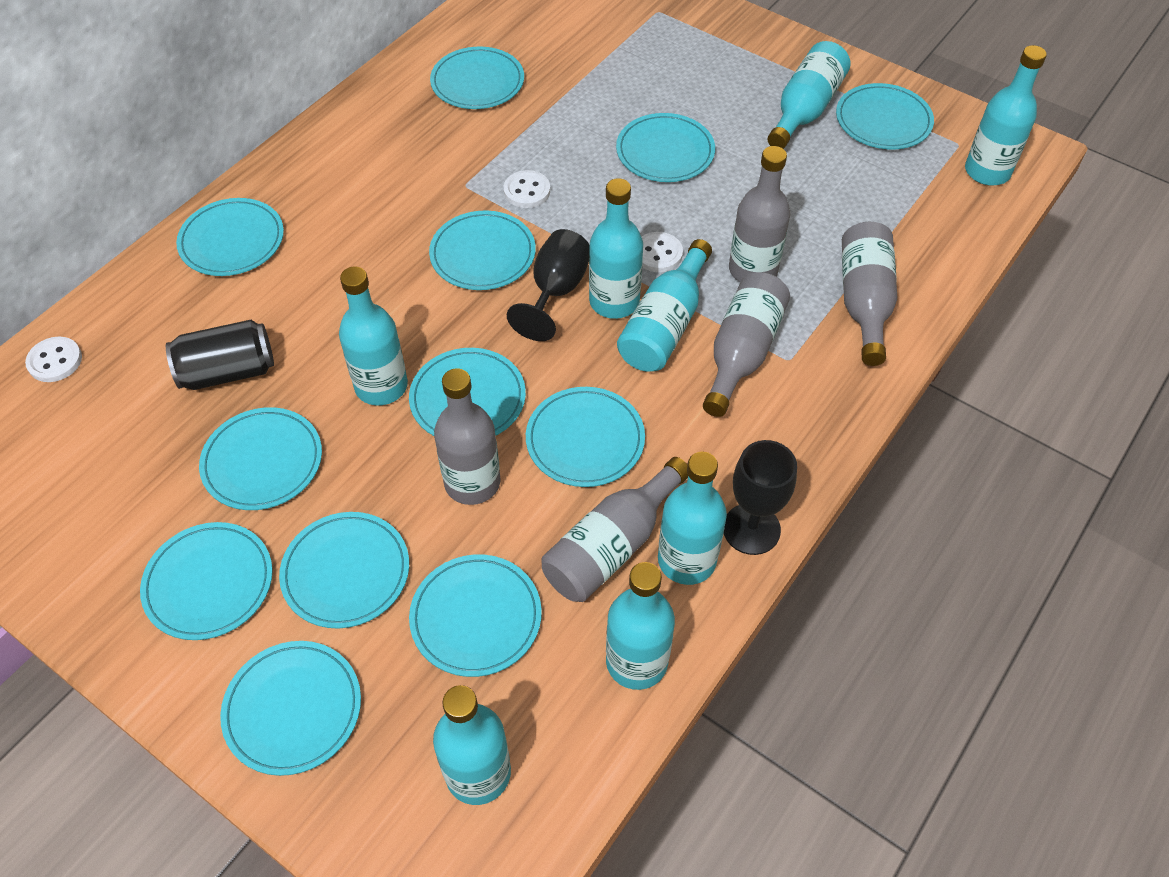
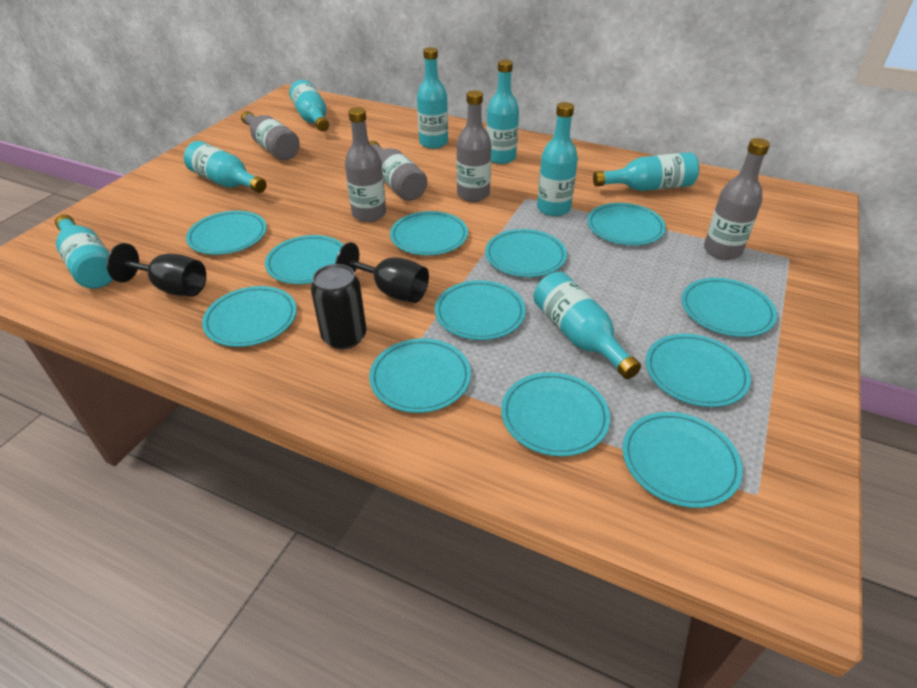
white button: [25,337,82,382] [504,170,550,208] [642,232,683,272] = 3 -> none = 0

